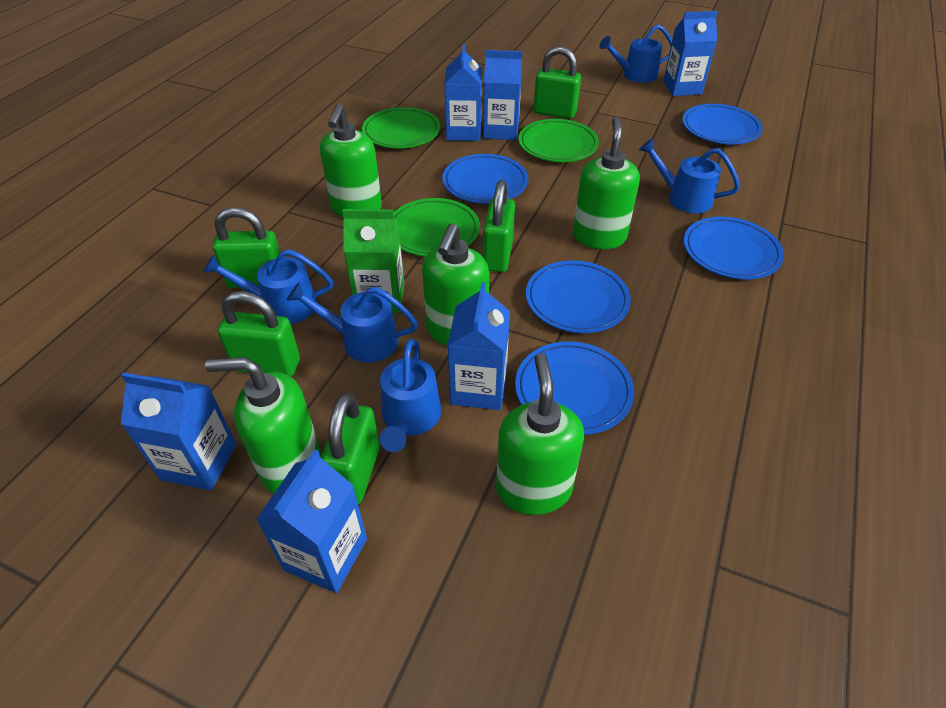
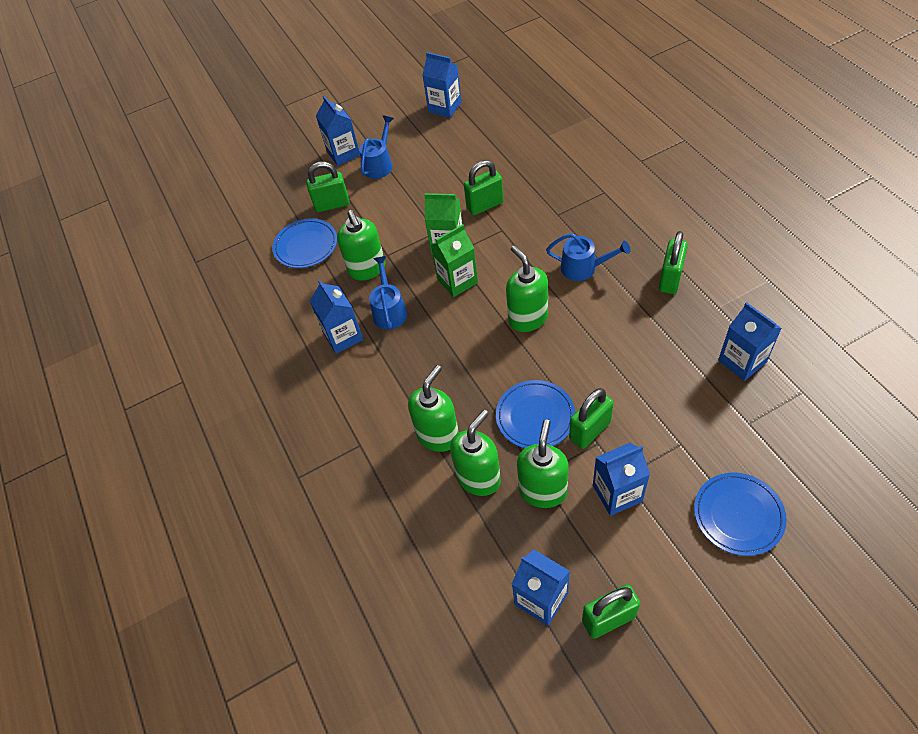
blue plate: [442,154,528,204] [515,341,634,435] [526,260,631,333] [682,104,763,144] [684,217,784,279] = 5 -> [272,218,337,268] [496,380,575,448] [694,472,787,556] = 3
blue watering can: [203,249,333,324] [287,283,418,362] [380,339,441,452] [599,24,672,83] [639,138,740,213] = 5 -> [359,116,394,179] [369,256,407,330] [546,233,630,281] = 3
green carton: [342,209,404,313] = 1 -> [424,193,462,255] [431,224,478,297] = 2
green plate: [362,107,440,148] [394,198,480,257] [518,119,599,162] = 3 -> none = 0

